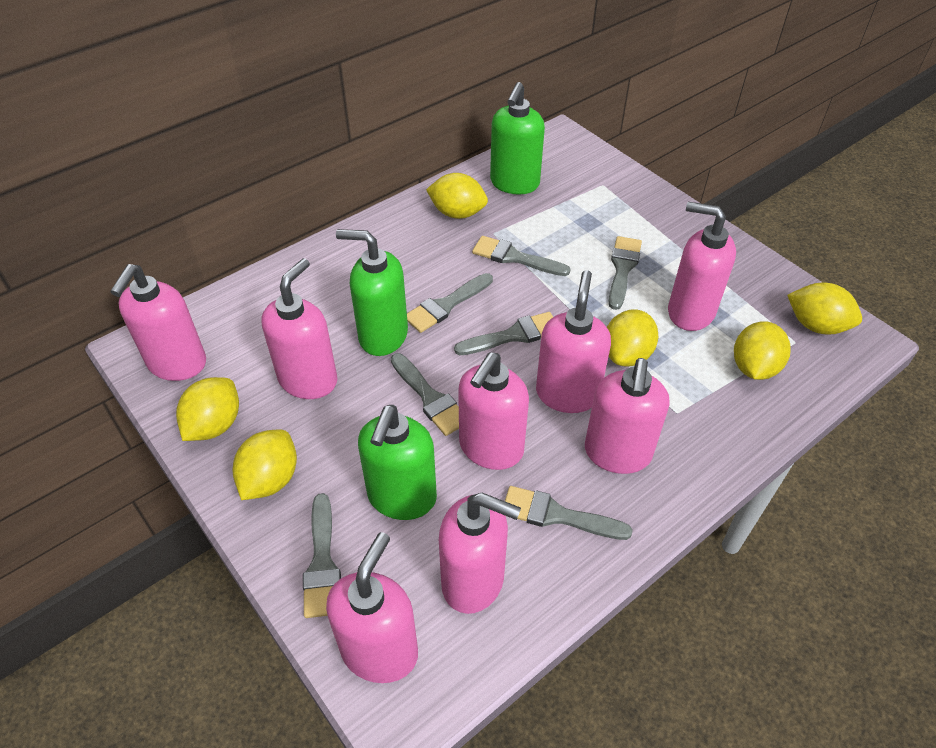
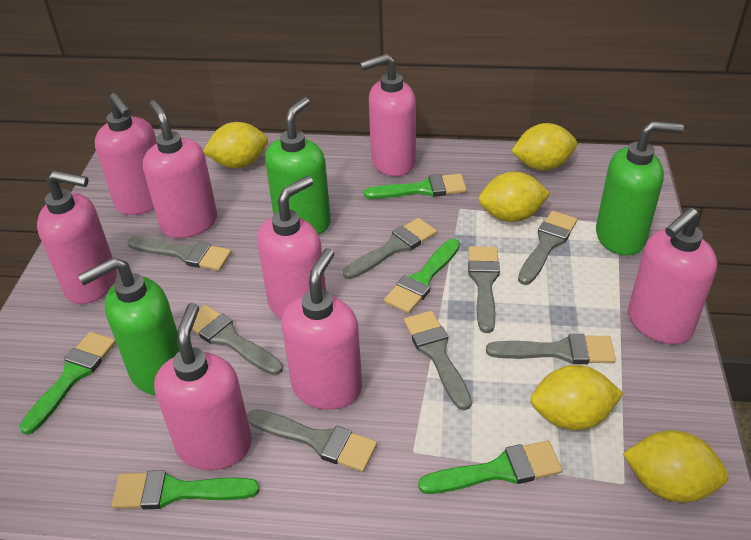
green brush: none = 0 -> [20,332,116,435] [112,470,260,509] [364,174,467,199] [384,239,460,314] [418,441,562,494] = 5
grey brush: [303,493,341,618] [391,353,459,436] [407,273,493,333] [454,312,553,355] [472,236,570,276] [505,486,633,540] [609,236,642,310] = 7 -> [127,236,231,271] [192,305,283,375] [247,409,377,472] [343,218,437,279] [404,311,472,410] [468,246,500,333] [486,334,616,364] [518,211,577,285] = 8
yellow lemon: [176,377,239,441] [233,430,297,500] [426,173,488,219] [607,309,658,367] [734,321,791,380] [787,283,862,335] = 6 -> [203,122,268,168] [479,172,550,222] [511,123,577,170] [531,365,623,430] [623,430,728,502] = 5

